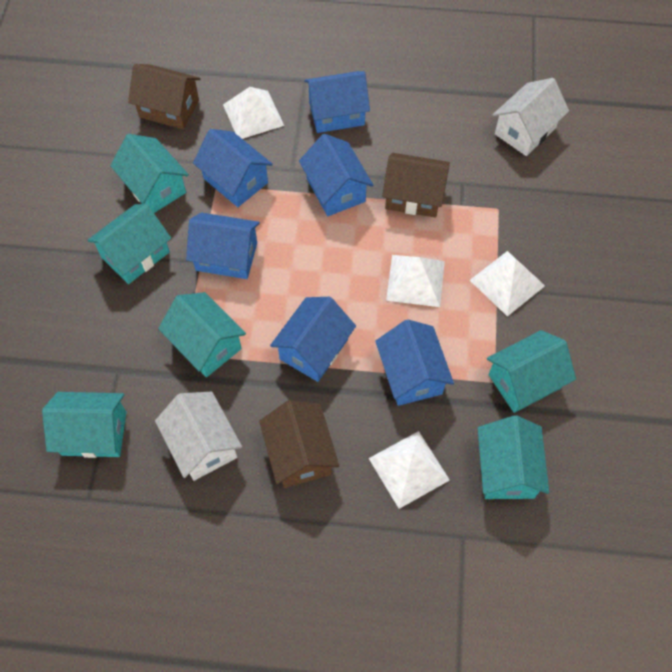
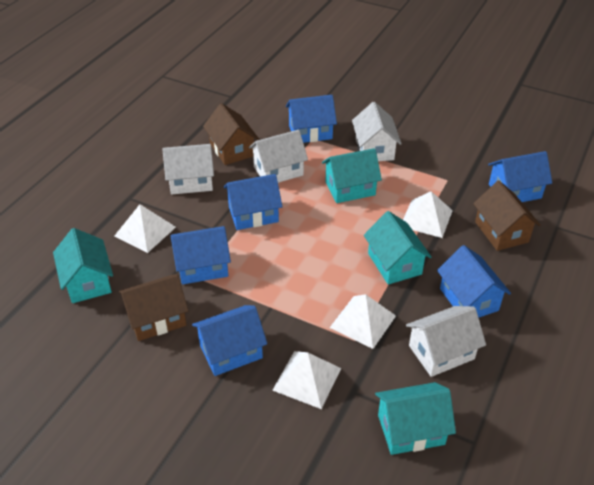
turquoise house: [42,392,126,458] [87,204,171,284] [110,134,189,213] [158,292,246,377] [478,415,549,499] [487,330,576,413] = 6 -> [53,228,113,303] [322,148,382,203] [364,211,432,285] [375,382,456,455] = 4
white house: [155,392,242,481] [493,78,569,156] = 2 -> [162,144,214,194] [249,130,308,183] [352,102,402,161] [406,306,486,377] = 4

